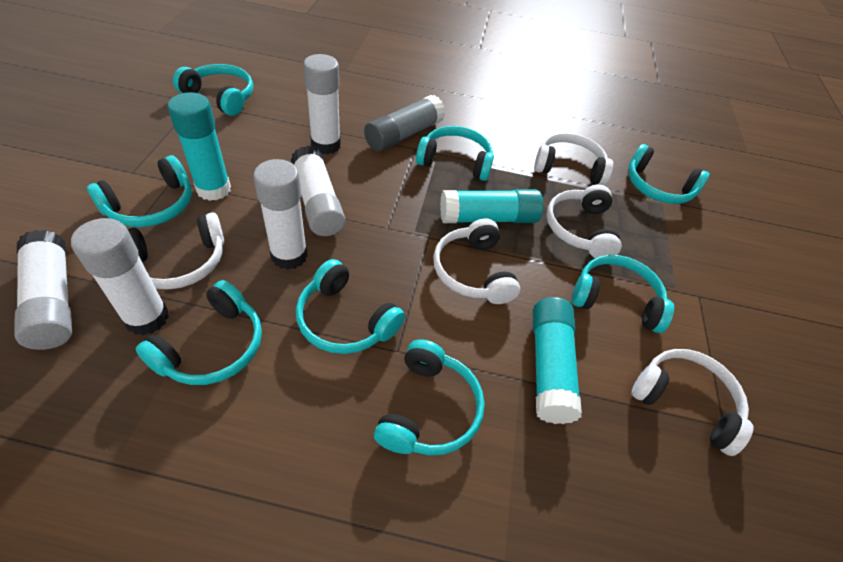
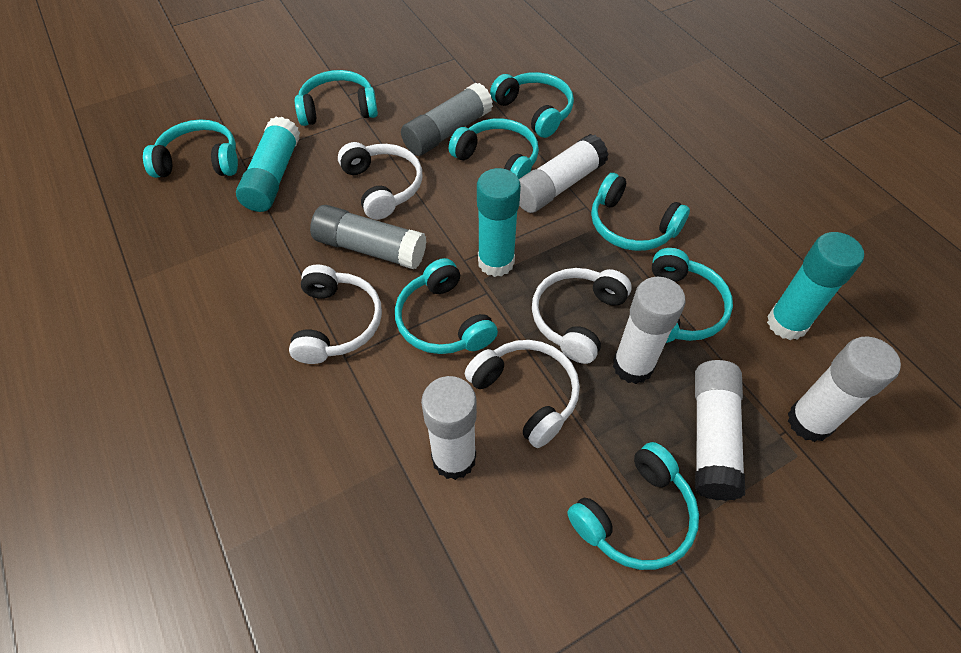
grey glue stick: [364,95,445,152] = 1 -> [310,205,427,269] [401,82,493,156] = 2
white headphones: [128,212,224,290] [433,218,520,304] [534,133,613,186] [546,185,622,258] [631,349,754,456] = 5 -> [289,264,382,364] [338,142,422,220] [465,340,580,448] [532,268,632,364] = 4

